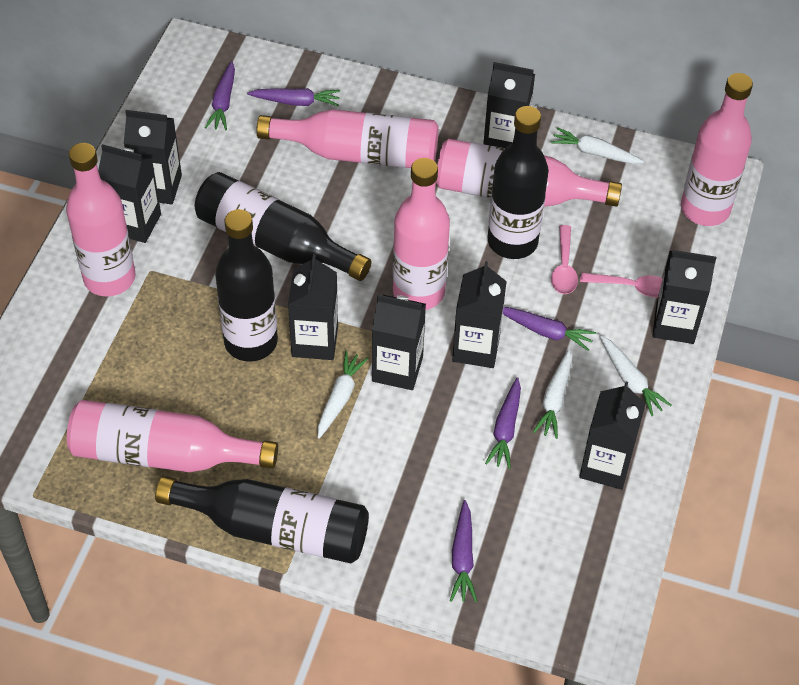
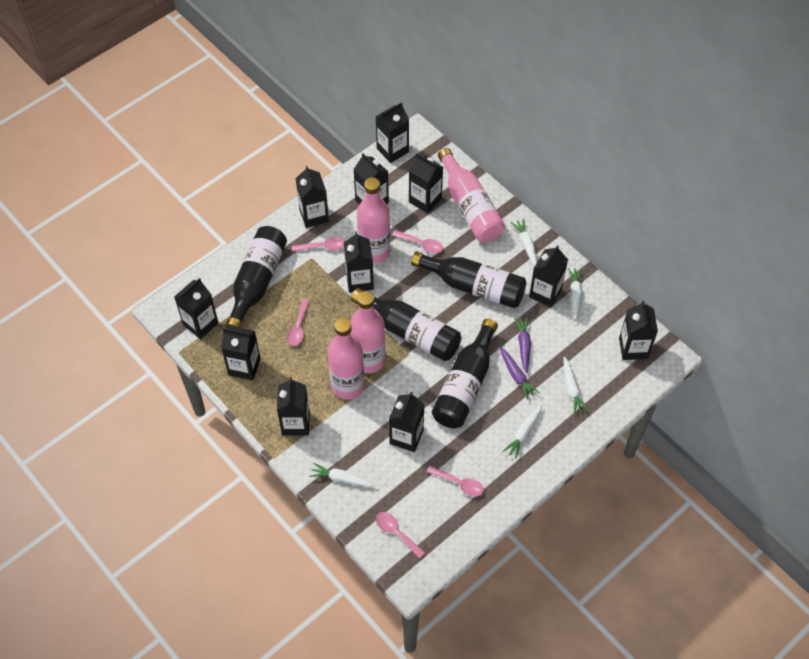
black carton: [98,144,161,243] [124,110,182,204] [288,254,338,360] [372,295,426,390] [452,261,507,368] [483,62,535,148] [579,382,646,490] [652,250,716,344] = 8 -> [174,278,218,339] [221,326,261,380] [277,377,310,435] [295,166,329,228] [344,232,374,293] [353,153,389,205] [375,102,409,163] [389,392,424,452] [409,153,443,214] [529,245,568,307] [619,300,658,360] = 11
pink bottle: [66,143,136,296] [67,400,278,472] [256,109,439,168] [393,158,450,310] [436,139,622,207] [681,73,753,226] = 6 -> [327,318,365,399] [350,291,385,373] [357,177,390,263] [438,148,505,242] = 4
pink spoon: [551,225,578,294] [580,273,663,298] = 2 -> [287,299,309,346] [292,237,345,252] [376,512,425,559] [392,230,443,253] [427,466,484,497] = 5
purple carrot: [205,61,235,130] [247,88,340,107] [450,500,477,602] [485,377,521,469] [503,307,596,351] = 5 -> [499,347,540,400] [514,317,531,373] = 2
white carrot: [318,351,369,439] [533,350,572,439] [551,127,644,164] [600,335,672,416] = 4 -> [309,463,376,487] [503,404,542,459] [511,219,538,266] [564,357,589,414] [568,268,582,321] = 5

